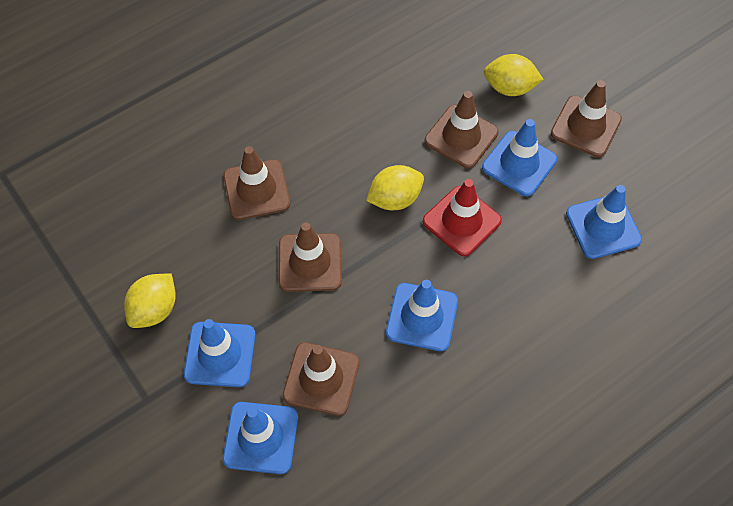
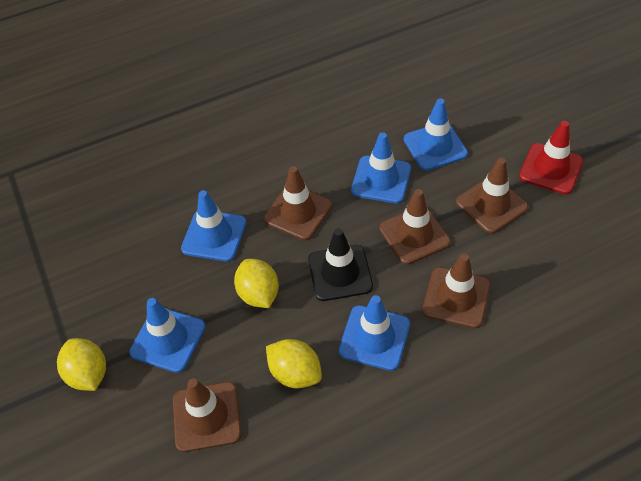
black traffic cone: none = 0 -> [308,228,373,301] = 1

